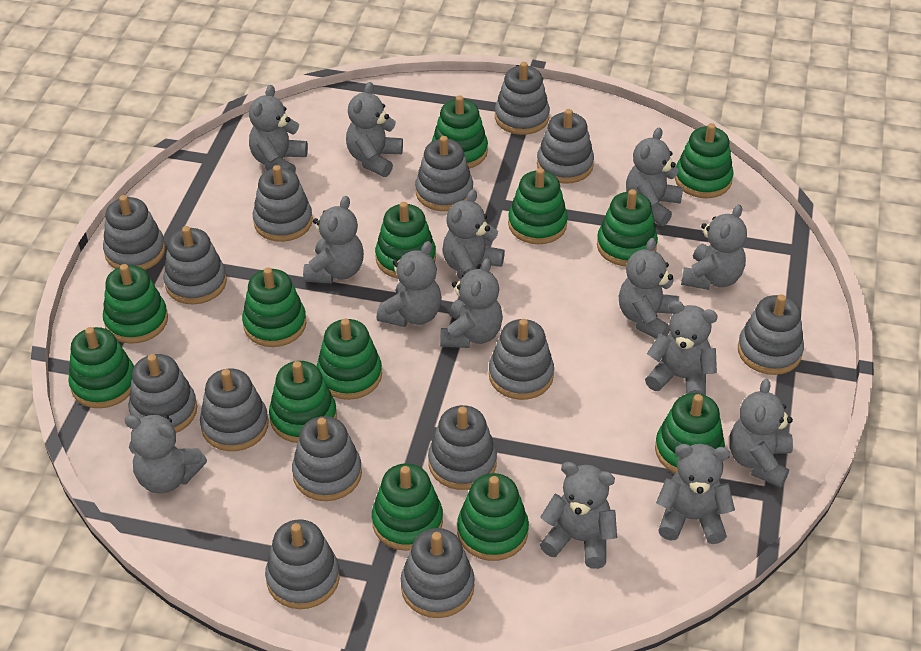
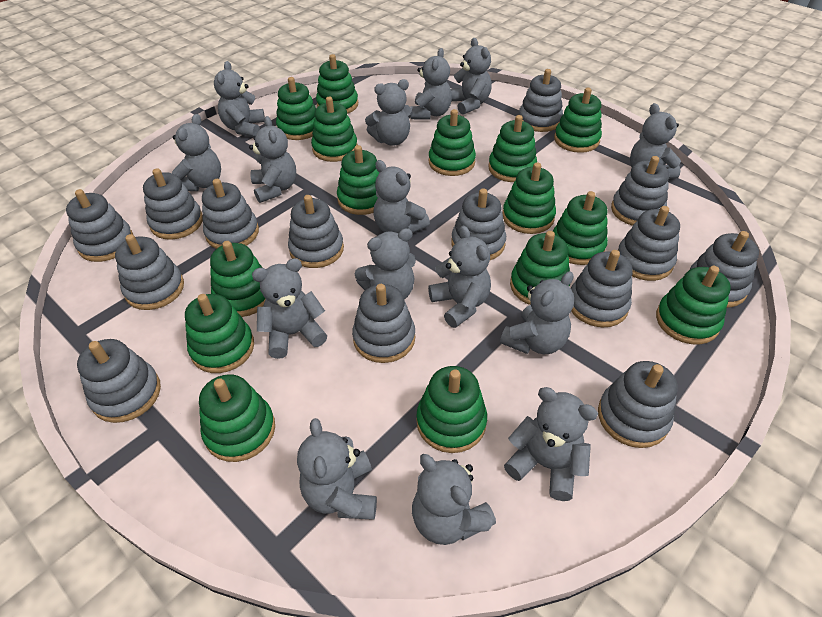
green stacking toy: [68,327,134,408] [103,264,168,343] [242,268,307,347] [269,361,337,443] [317,319,382,400] [372,463,443,551] [375,202,436,279] [432,95,488,168] [457,473,529,561] [508,168,568,244] [597,189,658,266] [655,393,725,473] [675,123,734,198] = 13 -> [185,294,254,373] [199,374,275,462] [210,241,266,317] [276,77,316,140] [311,97,358,162] [316,54,358,114] [337,145,379,215] [417,366,487,453] [429,109,476,176] [488,115,537,182] [503,163,556,234] [510,231,570,305] [553,191,608,265] [554,88,602,153] [656,266,731,344] = 15
grey teddy bear: [124,414,207,493] [249,85,308,172] [303,196,364,283] [346,82,403,177] [377,241,442,327] [440,258,503,348] [443,189,505,279] [540,462,617,569] [619,238,679,339] [626,128,683,226] [645,300,718,395] [656,444,735,544] [681,204,747,290] [729,379,793,488] = 14 -> [172,114,221,191] [214,61,265,137] [249,116,296,203] [252,258,327,359] [297,418,377,520] [355,228,416,300] [365,79,413,146] [373,160,430,234] [411,48,452,119] [412,454,496,545] [428,226,491,328] [451,38,492,115] [500,271,574,354] [504,387,598,501] [630,103,681,179] = 15

